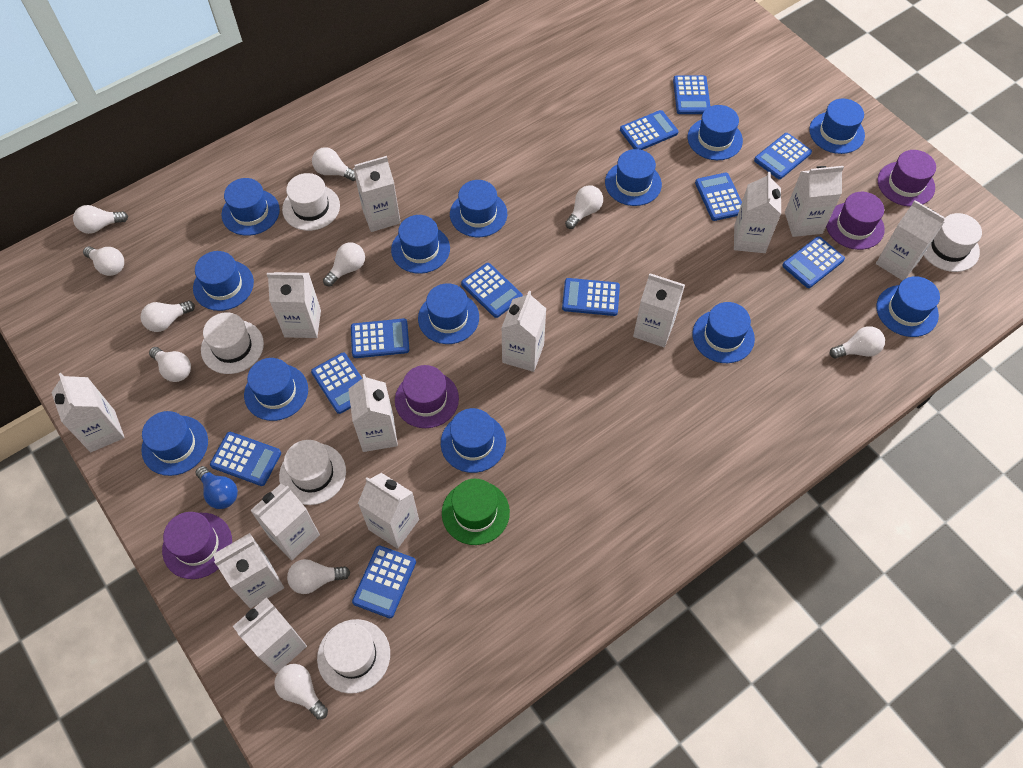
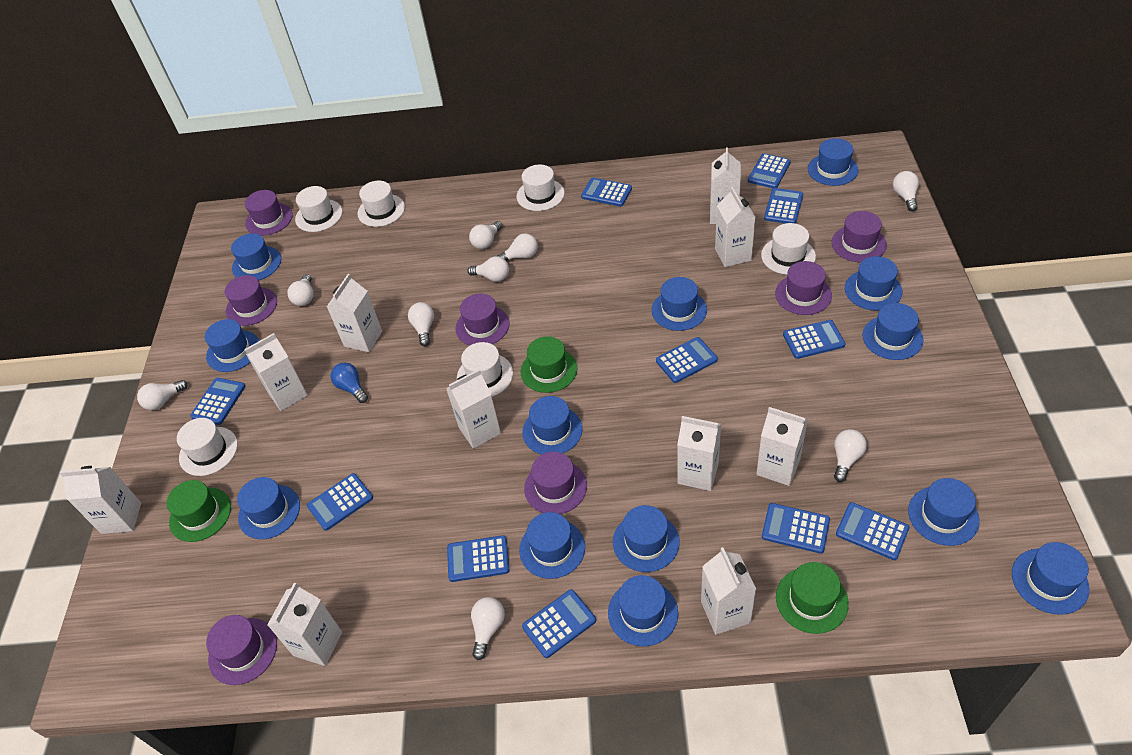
green hat: [442,479,510,545] = 1 -> [166,480,231,542] [521,336,577,393] [776,562,849,634] = 3
purple hat: [162,512,232,579] [395,365,459,428] [826,192,885,250] [878,150,936,207] = 4 -> [206,615,277,685] [225,275,277,326] [245,190,293,236] [455,294,510,345] [524,452,587,514] [775,261,832,315] [832,211,887,262] = 7
white carton: [51,373,125,452] [213,533,284,608] [233,597,307,674] [250,484,320,560] [267,272,321,338] [348,374,398,452] [353,156,401,232] [358,473,419,549] [501,291,546,372] [633,273,685,347] [734,172,781,253] [785,166,844,237] [876,200,945,281] = 13 -> [60,466,141,534] [244,333,308,411] [267,583,342,666] [327,274,382,352] [446,369,501,449] [677,416,721,491] [701,547,756,635] [710,147,741,224] [715,187,756,267] [756,407,808,486] = 10
white hat: [201,312,264,374] [279,440,346,505] [282,173,340,231] [317,619,390,694] [924,213,982,272] = 5 -> [177,418,238,476] [295,186,343,232] [358,181,405,227] [457,342,513,397] [517,165,565,211] [761,223,816,275] = 6
white light bulb: [73,205,128,234] [83,246,124,276] [141,301,195,332] [149,347,191,382] [274,664,328,720] [287,559,350,594] [312,147,356,181] [323,242,365,286] [565,185,603,229] [830,326,885,359] = 10 -> [137,380,188,410] [287,274,314,306] [408,302,434,346] [467,256,509,282] [469,221,502,249] [471,597,505,660] [497,233,538,261] [834,429,867,482] [893,171,919,211] = 9

